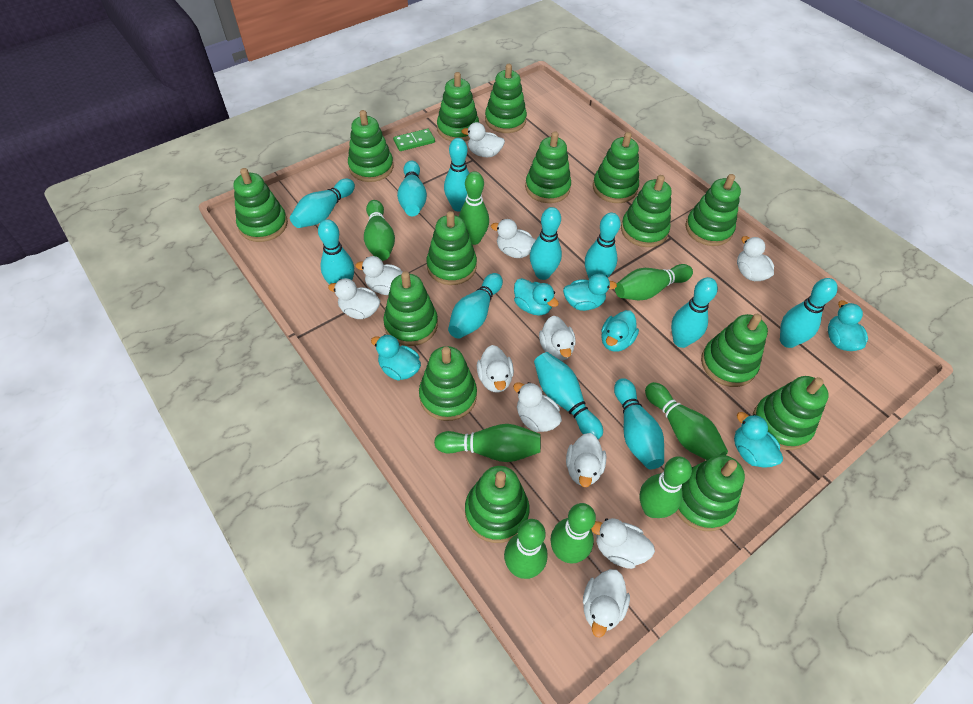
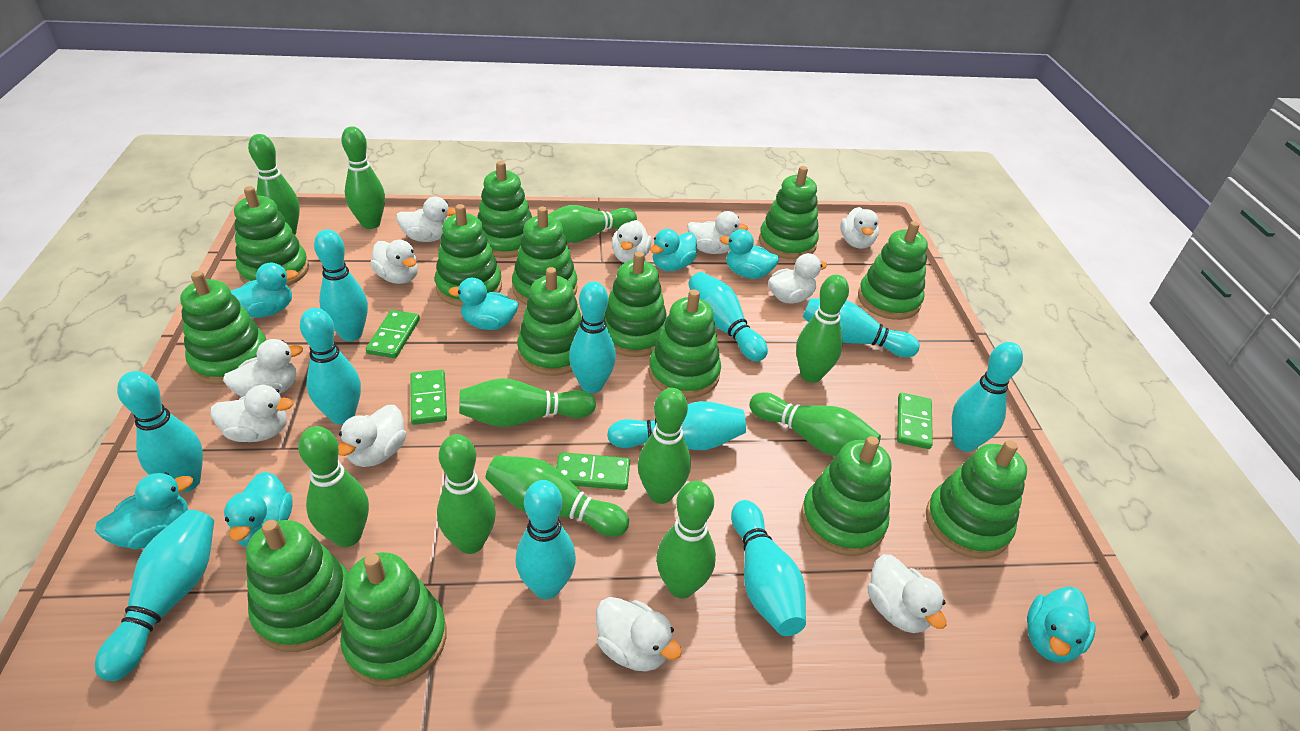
green bowling pin: [364,200,395,261] [434,424,541,462] [459,171,489,245] [504,519,548,579] [550,503,596,564] [615,264,693,300] [640,456,692,518] [645,382,728,460] = 8 -> [248,134,300,235] [298,426,369,547] [341,126,385,229] [437,434,496,554] [459,378,596,427] [486,456,629,536] [548,205,637,243] [638,388,691,504] [656,481,716,598] [749,392,881,456] [796,275,849,383] = 11
green domino: [393,128,435,151] = 1 -> [366,310,420,358] [411,370,447,425] [556,452,630,490] [897,393,933,449] = 4
green stacking toy: [234,168,288,242] [348,110,394,182] [383,271,438,346] [419,346,477,421] [426,211,477,285] [437,72,479,141] [465,466,530,543] [485,64,527,133] [525,131,571,203] [593,132,639,203] [621,175,672,247] [676,455,745,531] [685,174,741,246] [701,314,768,387] [753,376,829,450] = 15 -> [180,271,266,385] [234,186,309,286] [246,520,349,652] [340,552,447,687] [435,204,502,307] [477,161,532,258] [512,206,577,304] [517,267,582,376] [604,252,667,357] [649,289,721,398] [759,166,819,260] [801,436,892,556] [858,221,928,320] [926,440,1027,559] = 14
turquoise duck: [371,334,421,381] [514,278,559,315] [563,273,617,311] [601,310,639,352] [734,412,783,468] [828,300,868,351] = 6 -> [95,472,193,549] [224,472,293,547] [231,263,298,318] [449,278,518,330] [650,229,697,271] [720,229,779,279] [1027,586,1096,663] = 7

